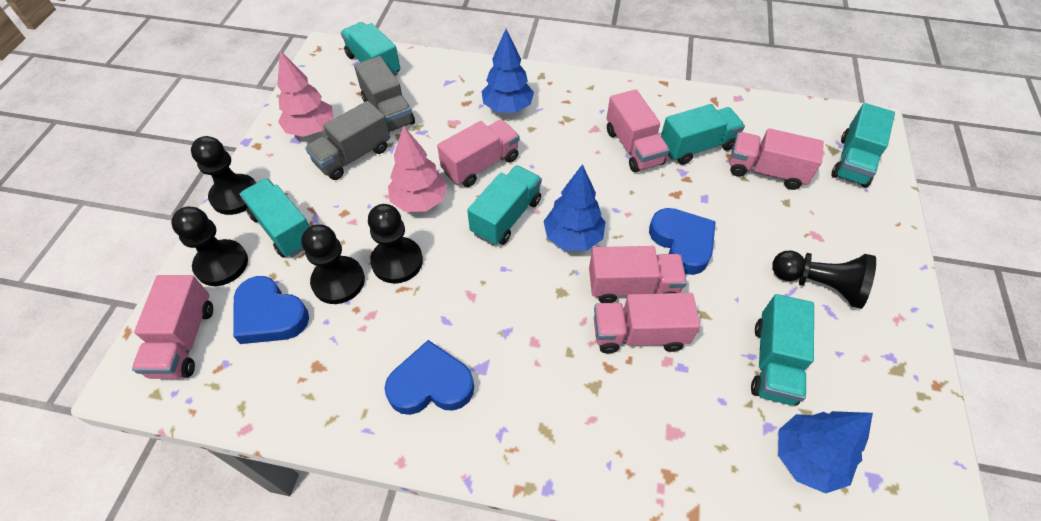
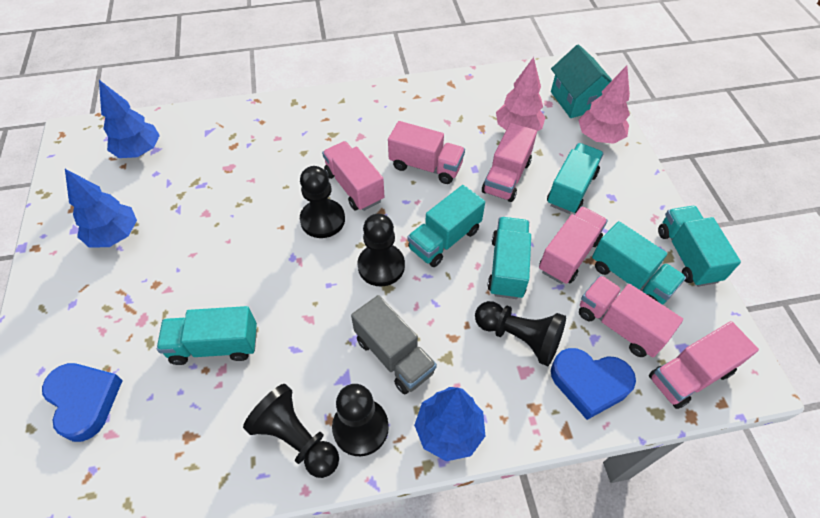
blue heart: [233,276,309,344] [384,340,474,415] [649,208,716,275] = 3 -> [42,363,123,442] [551,348,636,420] = 2
grey truck: [305,101,390,180] [354,56,415,133] = 2 -> [351,295,437,394] = 1
turquoise house: none = 0 -> [551,44,612,118] = 1

